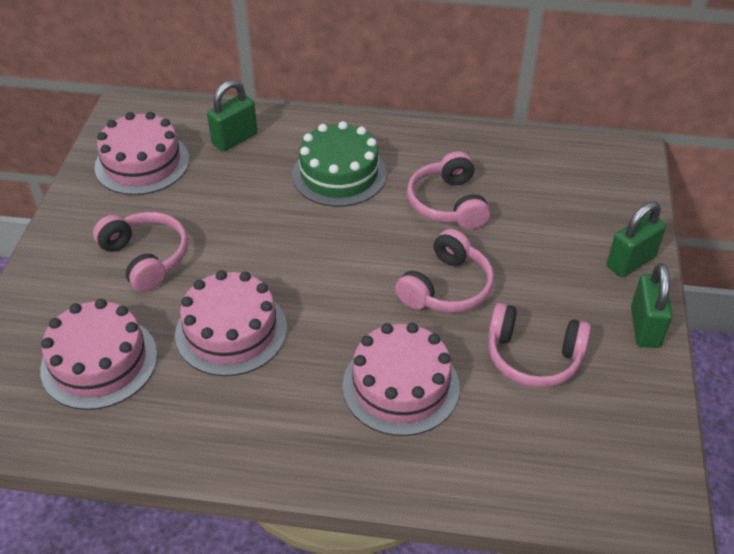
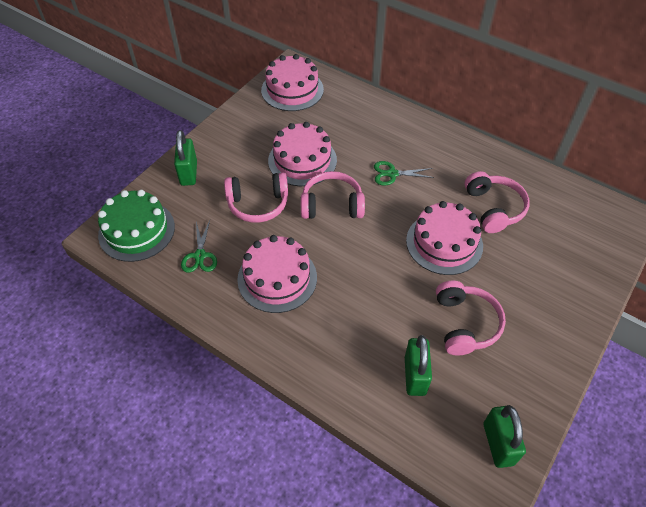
green scissors: none = 0 -> [181,220,217,272] [374,161,434,185] = 2

